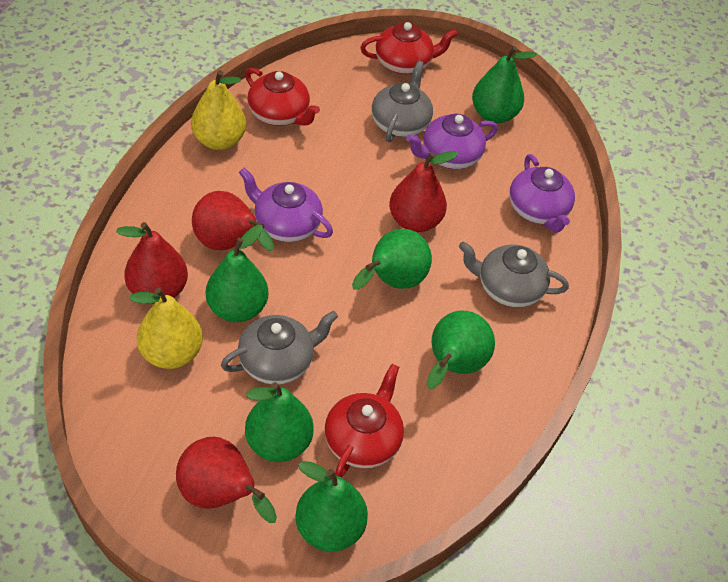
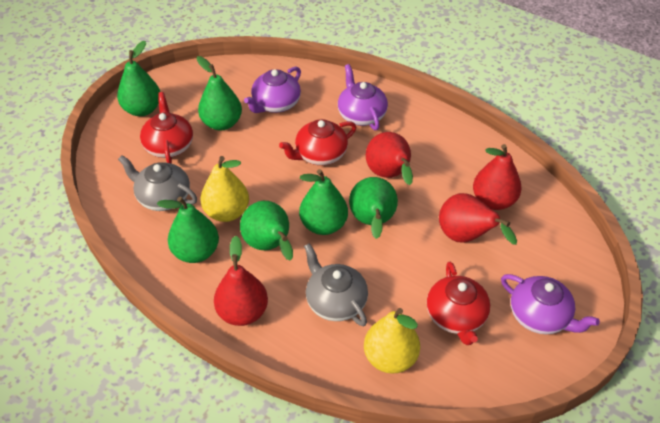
grey teapot: [221,311,338,384] [372,61,433,142] [459,241,569,307] = 3 -> [118,155,197,211] [304,243,368,326] = 2

